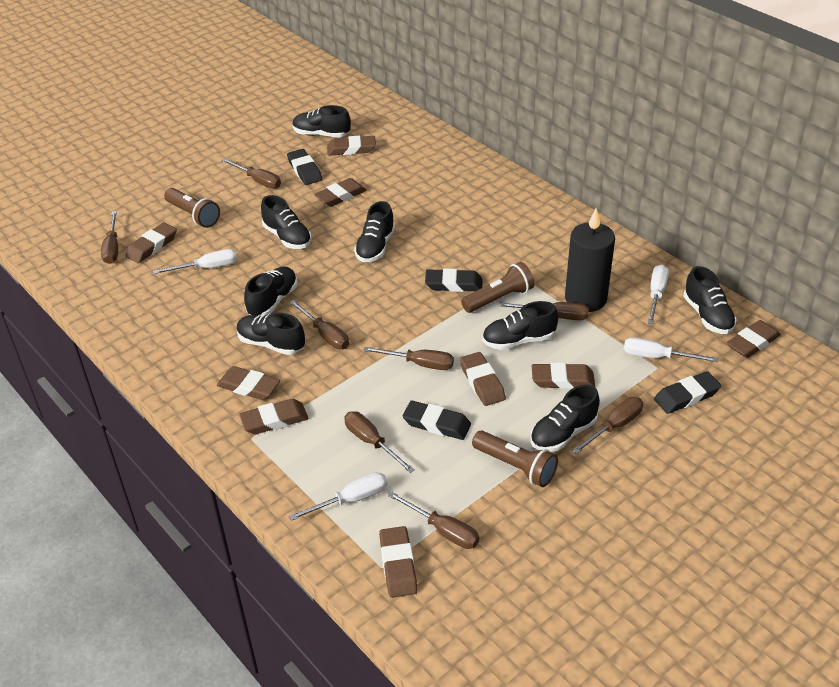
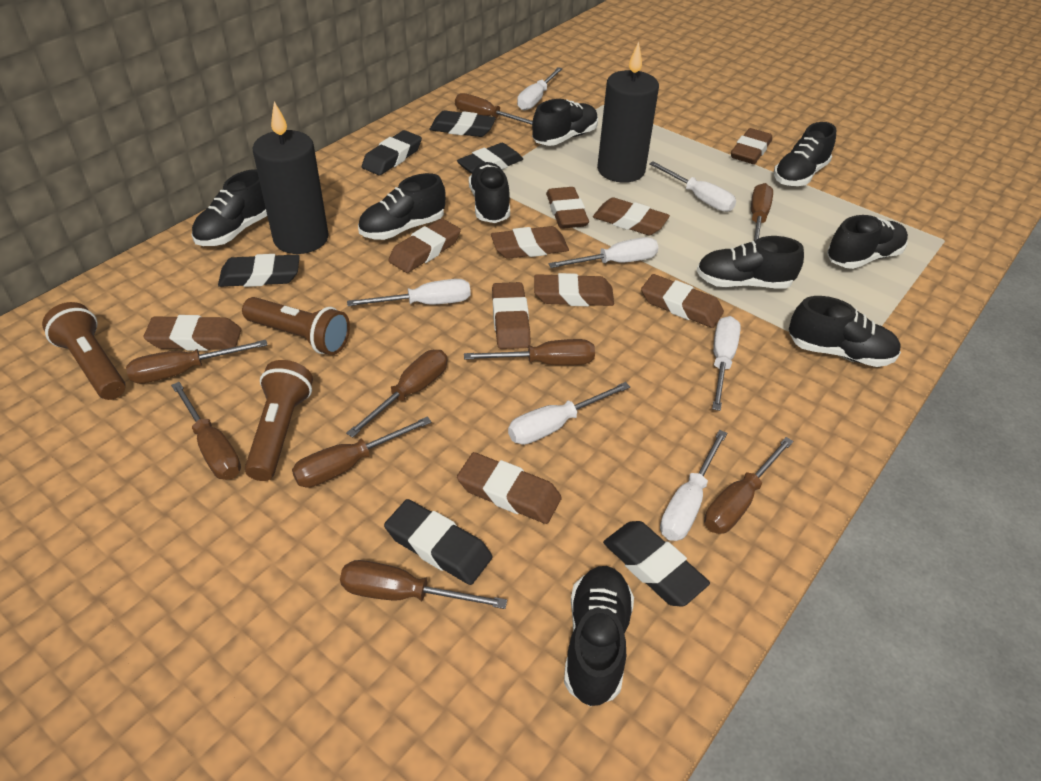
black candle: [565,208,615,312] = 1 -> [252,101,329,254] [597,42,659,183] = 2
black eraser: [287,149,322,185] [403,401,471,440] [425,269,483,292] [654,371,721,414] = 4 -> [218,254,300,287] [362,130,422,175] [384,499,492,585] [430,110,496,137] [457,143,523,174] [603,521,710,607] = 6
black shoe: [237,313,305,355] [244,267,298,316] [261,195,312,249] [293,105,351,137] [354,201,395,262] [482,301,558,350] [530,384,600,452] [684,266,737,334] = 8 -> [192,170,267,246] [358,173,446,240] [469,162,510,223] [532,99,598,146] [564,566,634,706] [697,236,804,289] [774,122,836,186] [789,296,901,367] [827,215,908,269] = 9
brown eraser: [125,223,177,263] [217,366,280,400] [239,399,308,434] [314,178,367,207] [327,136,376,156] [379,526,417,598] [460,352,506,406] [531,363,595,389] [727,320,781,358] = 9 -> [143,315,241,351] [388,219,461,273] [457,452,562,524] [491,226,569,259] [492,282,531,349] [534,273,614,306] [546,187,589,229] [593,198,670,235] [641,274,724,328] [731,128,772,164] = 10
brown screwdriver: [101,211,118,264] [222,158,281,189] [289,300,349,349] [344,411,415,473] [363,347,454,370] [388,491,479,549] [500,302,589,320] [572,397,643,454] = 8 -> [126,340,267,384] [171,382,241,480] [292,416,432,488] [340,560,507,609] [346,350,447,438] [455,93,533,125] [464,339,595,365] [704,437,793,534] [751,183,773,241] = 9
white screwdriver: [153,249,237,274] [289,472,388,521] [624,337,718,362] [648,264,669,324] = 4 -> [347,279,471,306] [508,382,630,445] [517,67,563,110] [548,237,658,268] [649,161,736,212] [660,430,727,541] [712,316,741,411] = 7

